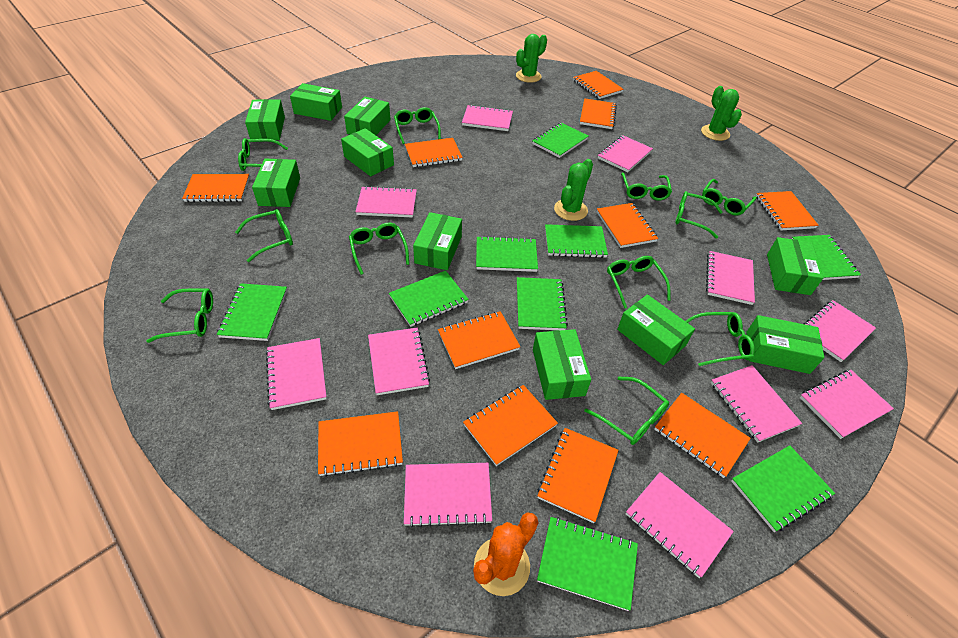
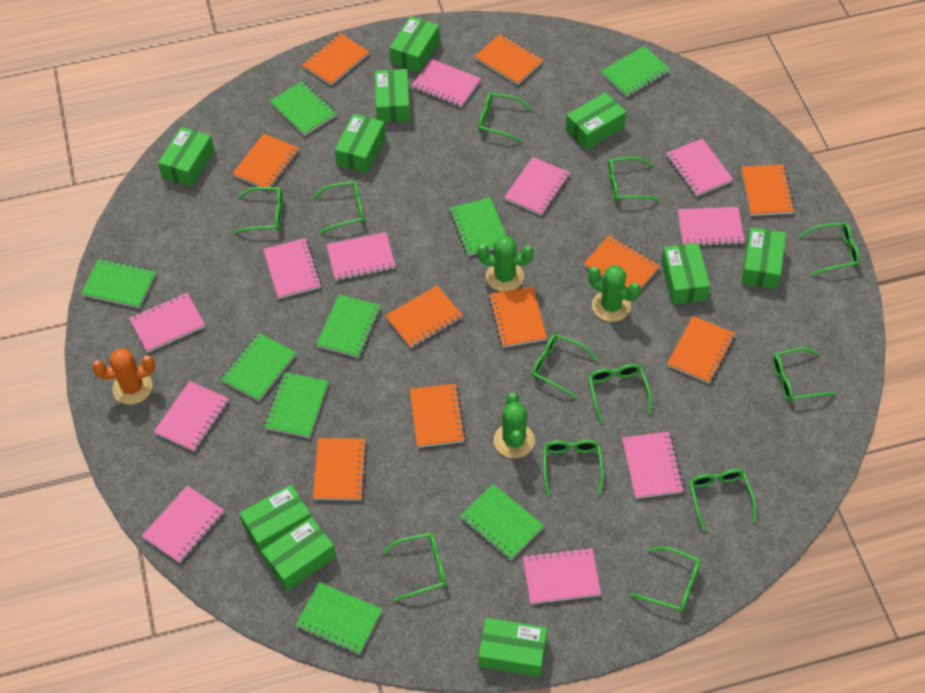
green glasses: [146,289,213,343] [235,209,293,262] [238,138,288,171] [349,223,409,275] [394,107,441,144] [584,377,669,445] [607,256,671,309] [621,173,672,201] [675,191,722,239] [685,312,755,366] [702,179,757,216] = 11 -> [234,187,283,234] [312,181,364,234] [382,533,446,601] [478,93,532,143] [532,334,598,399] [543,440,604,496] [588,364,652,423] [608,157,660,202] [630,546,701,612] [689,469,756,532] [772,347,836,402] [798,222,860,275] = 12
orange notebook: [182,174,250,202] [318,411,403,477] [405,138,463,167] [438,311,521,369] [463,385,558,466] [537,428,619,523] [573,71,624,99] [580,98,617,129] [597,203,658,248] [654,393,751,478] [756,191,819,230] = 11 -> [232,134,299,191] [302,33,369,86] [313,438,367,500] [385,286,463,348] [410,384,466,448] [474,34,543,85] [488,287,547,348] [583,236,660,289] [667,316,735,383] [741,164,795,216] = 10

